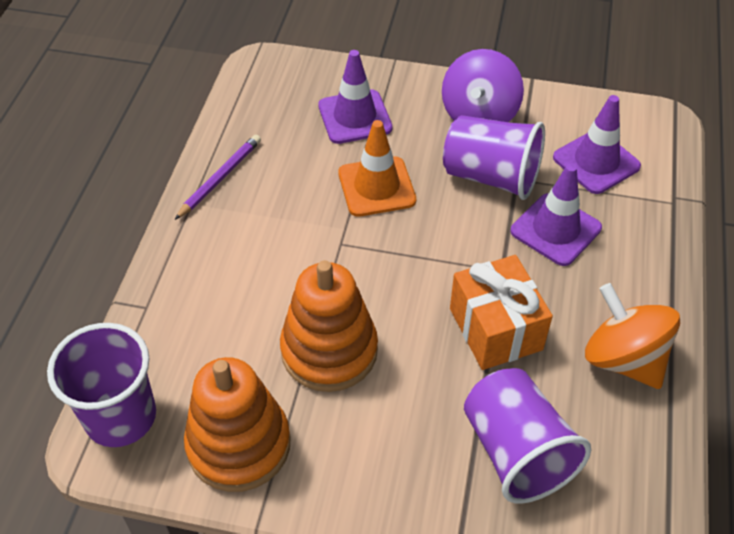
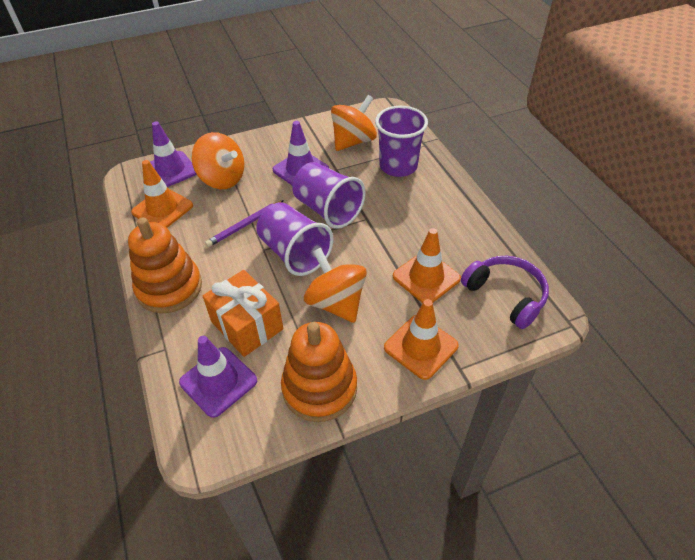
orange spinning top: [585,283,680,389] = 1 -> [192,132,244,189] [304,248,367,323] [331,95,377,151] = 3
orange traffic cone: [338,120,416,217] = 1 -> [131,160,193,228] [384,299,459,380] [393,228,461,303] = 3
purple headphones: none = 0 -> [461,256,549,329] = 1
purple spinning top: [442,49,524,122] = 1 -> none = 0

